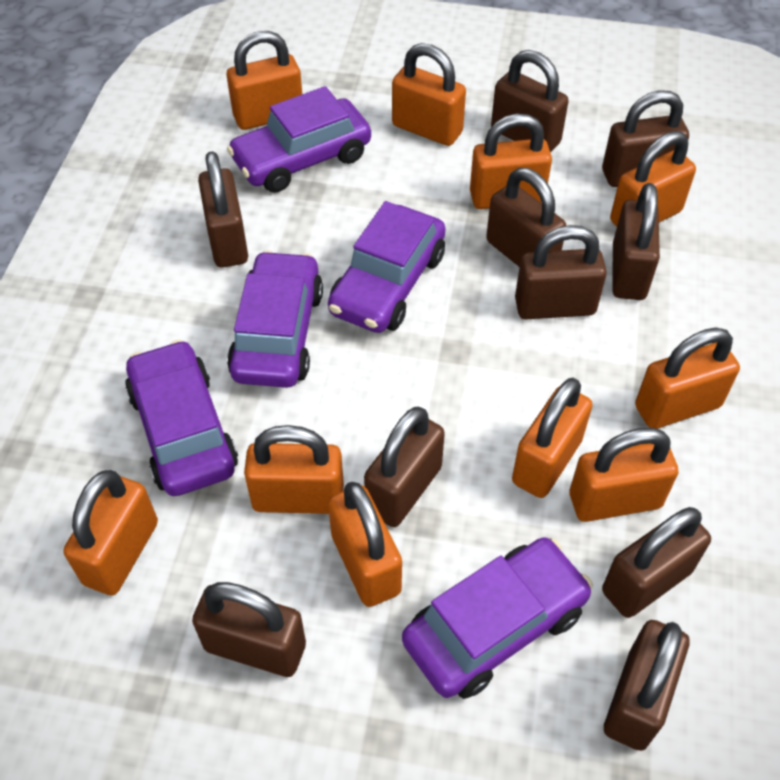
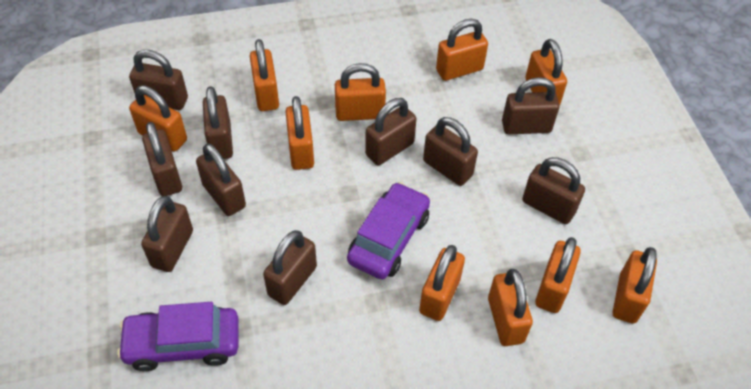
purple car: [125,339,238,496] [227,86,371,193] [227,250,323,388] [328,201,446,333] [402,537,593,699] = 5 -> [117,302,239,371] [347,182,430,279] = 2

